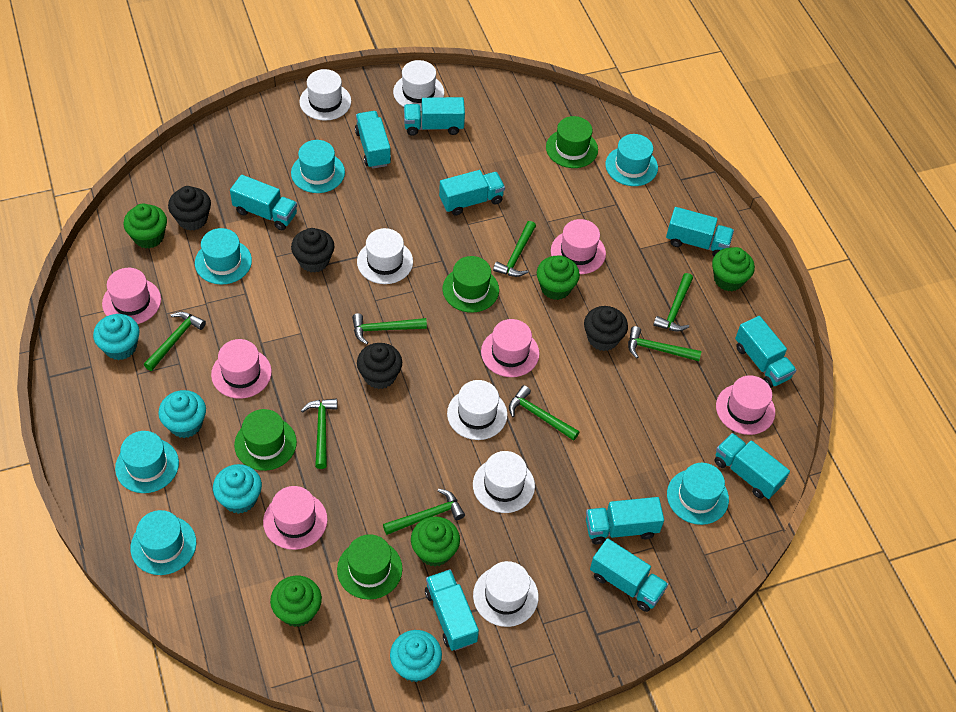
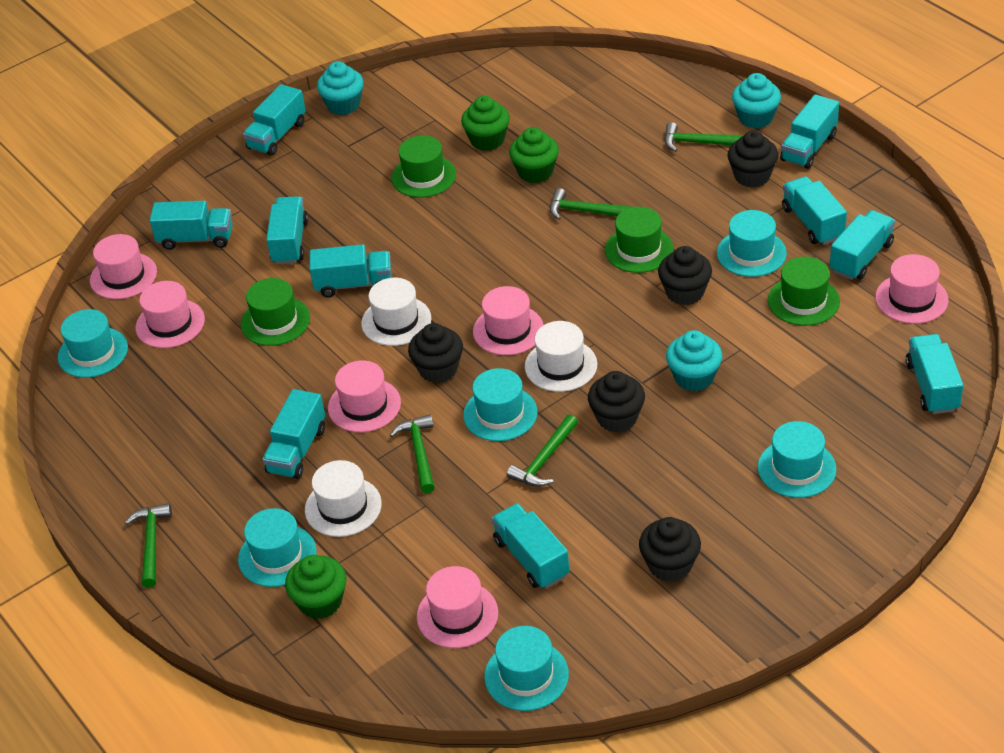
black cupcake: [168,186,211,231] [291,228,335,273] [357,343,402,389] [584,306,628,351] = 4 -> [408,323,463,383] [588,371,645,432] [639,517,701,582] [658,246,712,305] [728,131,778,188] = 5
green cupcake: [123,203,167,249] [270,576,322,627] [411,517,460,567] [537,255,580,300] [712,247,755,291] = 5 -> [285,555,346,619] [461,96,510,151] [509,127,559,183] = 3
green hammer: [144,312,206,371] [301,398,338,469] [352,313,427,344] [383,489,465,535] [493,221,536,277] [509,385,579,441] [628,326,701,361] [653,273,693,332] = 8 -> [125,503,172,588] [390,414,435,493] [506,415,578,487] [550,188,632,220] [664,122,744,152] = 5
turquoise cupcake: [93,314,140,360] [158,390,206,438] [213,464,262,514] [390,630,442,682] = 4 -> [317,61,364,115] [666,330,723,391] [732,73,781,129] = 3
white hat: [299,69,351,121] [357,228,413,284] [393,60,444,110] [447,380,507,440] [473,451,535,513] [473,561,539,627] = 6 -> [305,460,382,537] [361,278,432,346] [525,321,597,392] = 3

